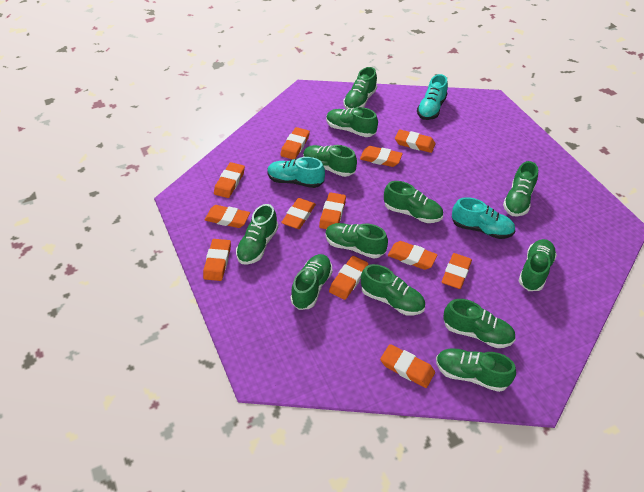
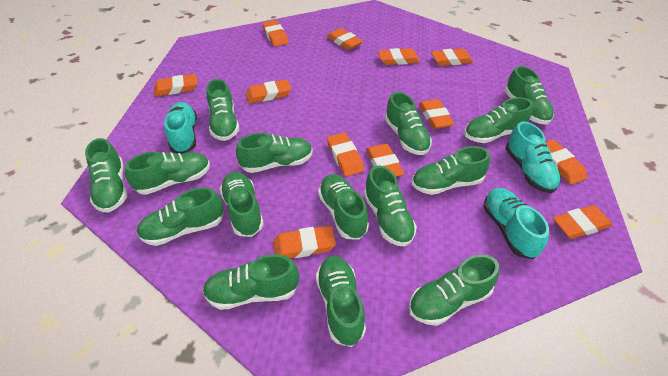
green shoe: [236,204,278,265] [290,254,333,310] [303,145,357,177] [325,223,388,259] [326,107,378,137] [344,67,377,110] [361,264,425,316] [384,181,443,223] [436,349,516,392] [443,299,516,348] [503,161,538,217] [518,239,557,291] = 12 -> [85,138,127,213] [125,152,210,195] [137,187,224,246] [203,254,299,310] [206,79,239,141] [219,172,264,237] [236,133,313,173] [316,256,366,347] [318,174,369,240] [364,165,417,247] [385,92,432,155] [409,254,499,326] [412,146,490,195] [464,97,533,143] [505,66,554,125] = 15

